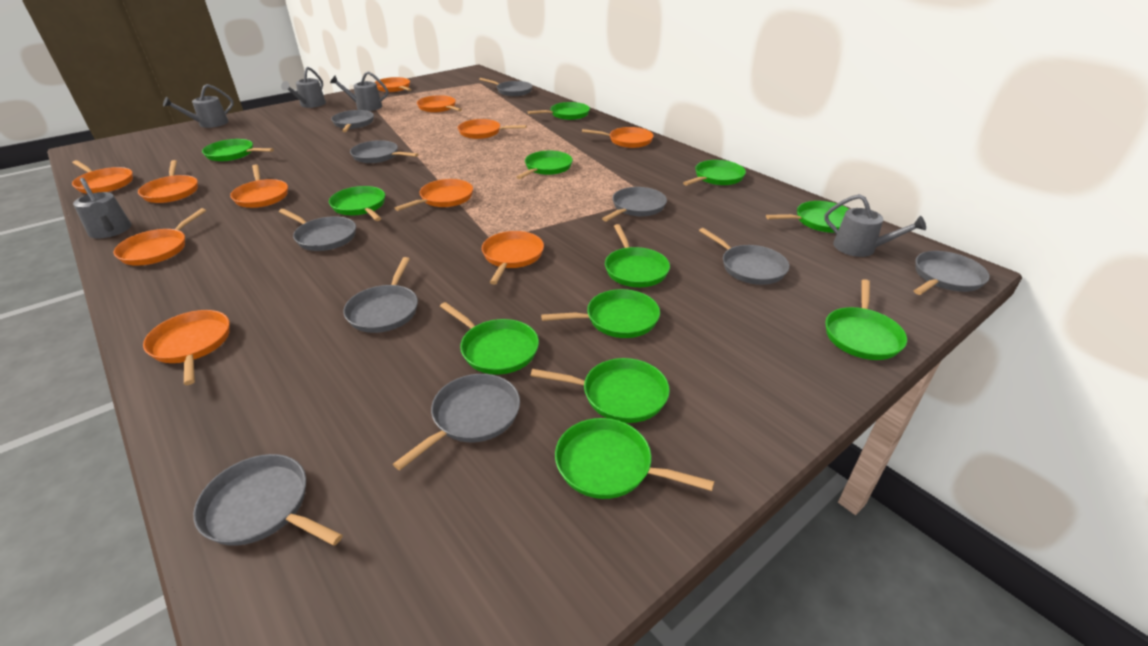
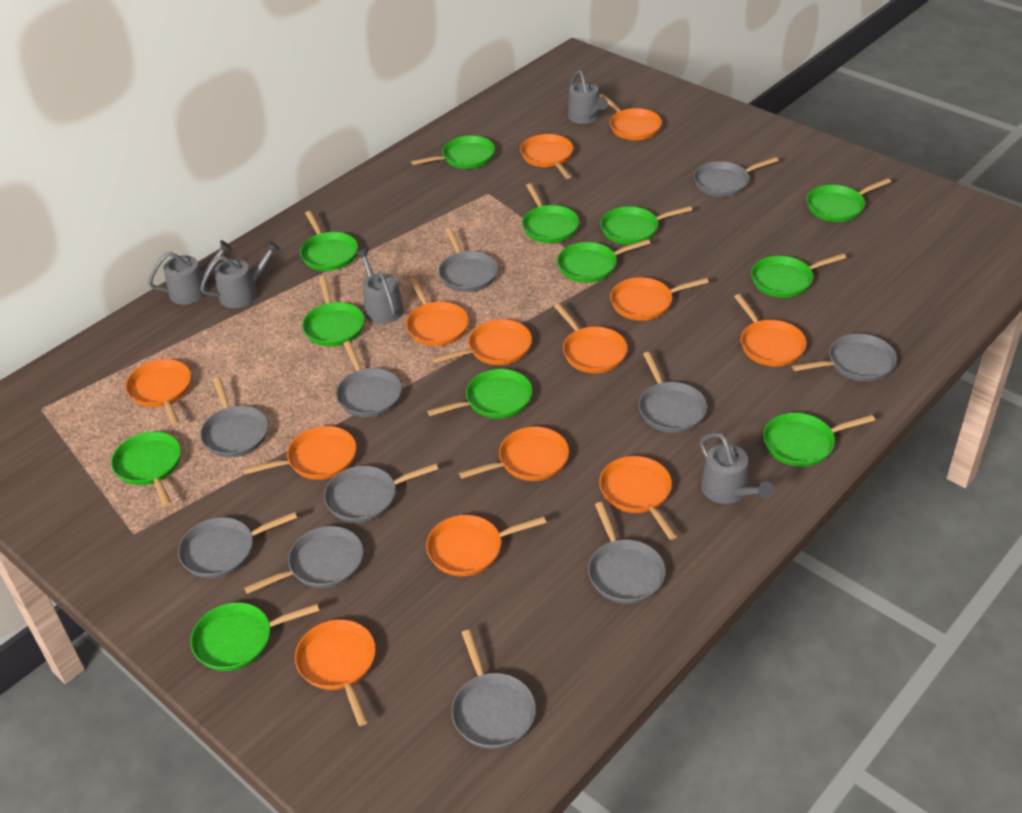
grey pan: [193,454,343,546] [279,209,356,251] [331,110,374,132] [343,257,418,333] [350,140,419,163] [393,374,520,470] [479,78,532,96] [602,187,667,222] [699,228,789,285] [914,251,989,295] = 10 -> [178,512,297,578] [200,377,268,457] [244,526,363,594] [324,463,438,523] [336,341,402,417] [438,228,498,292] [451,630,536,749] [588,502,666,604] [639,352,707,433] [694,157,779,197] [792,334,897,382] = 11
orange pan: [72,160,133,193] [113,208,206,266] [138,160,198,203] [143,310,230,385] [230,164,288,208] [375,77,412,92] [395,179,473,211] [417,95,462,113] [458,119,527,139] [482,231,544,285] [582,127,654,148] = 11 -> [125,359,191,426] [243,426,356,480] [295,620,376,726] [406,278,468,346] [426,515,546,576] [432,319,532,365] [459,427,569,481] [520,134,573,179] [554,304,627,373] [599,94,662,140] [599,456,677,540] [610,277,709,321] [734,294,806,366] = 13

